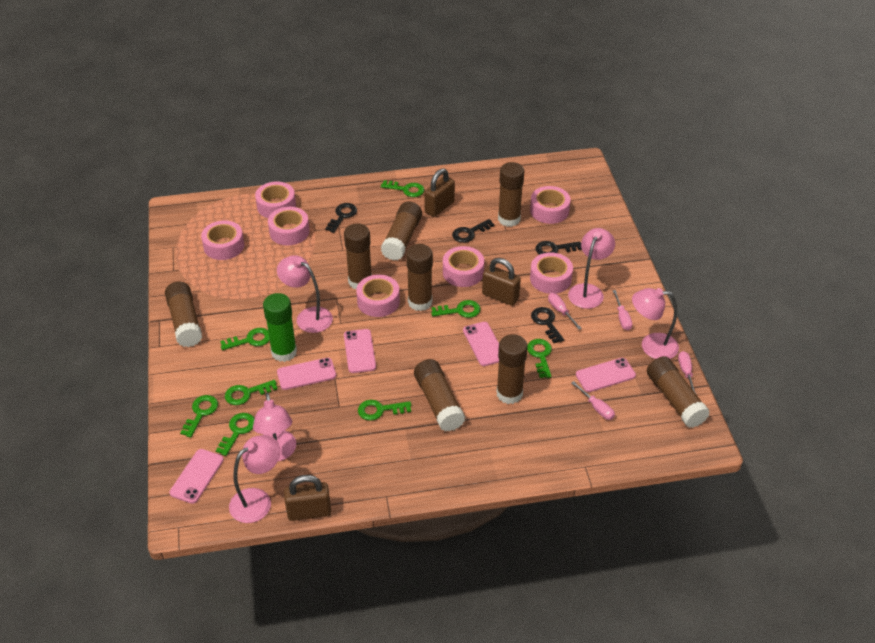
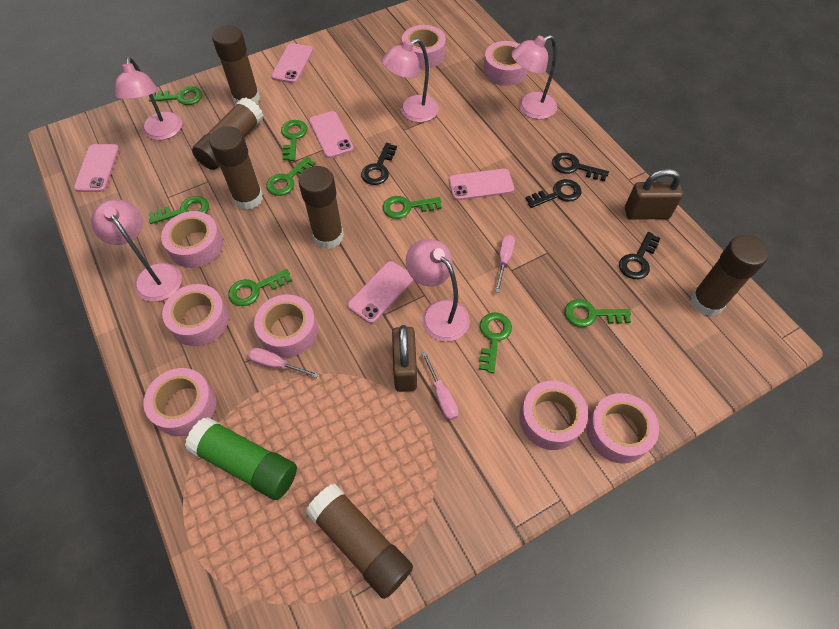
brown glue stick: [165,281,202,347] [344,223,372,289] [381,201,422,261] [406,244,433,311] [414,359,465,431] [496,334,528,404] [498,162,524,227] [647,356,710,428] = 8 -> [192,97,263,170] [209,126,263,210] [212,25,260,104] [298,166,344,249] [306,484,413,599] [690,235,769,316] = 6
brown padlock: [284,475,331,521] [424,168,455,217] [482,258,521,306] = 3 -> [392,325,417,392] [625,169,683,219] = 2
pink screwdriver: [548,293,582,330] [571,381,615,420] [613,290,632,330] [678,351,697,395] = 4 -> [248,348,319,378] [421,352,458,420] [495,235,515,293] = 3
pink tape: [201,220,244,260] [255,182,296,218] [268,207,309,245] [356,275,400,317] [443,246,484,287] [530,186,570,224] [530,253,573,294] = 7 -> [144,368,216,436] [161,211,223,268] [162,284,229,346] [254,295,318,357] [402,25,446,69] [483,41,528,86] [519,381,588,450] [587,393,659,464] = 8

